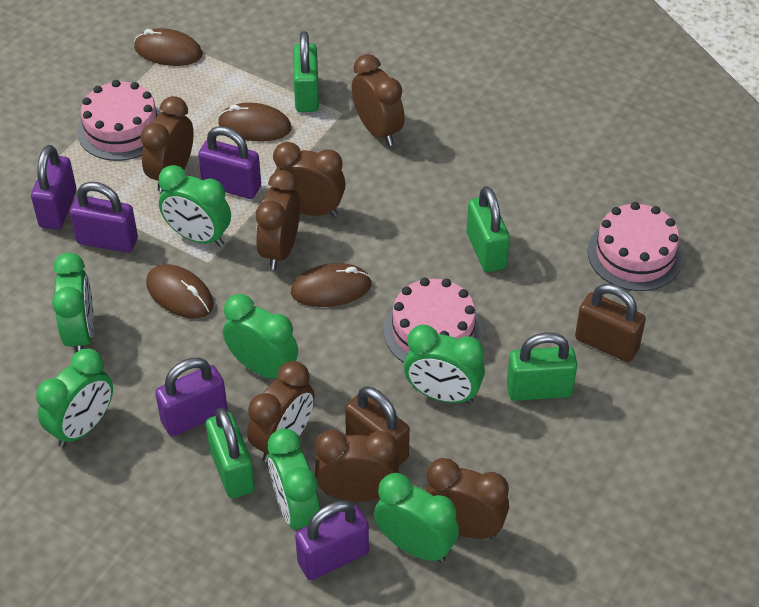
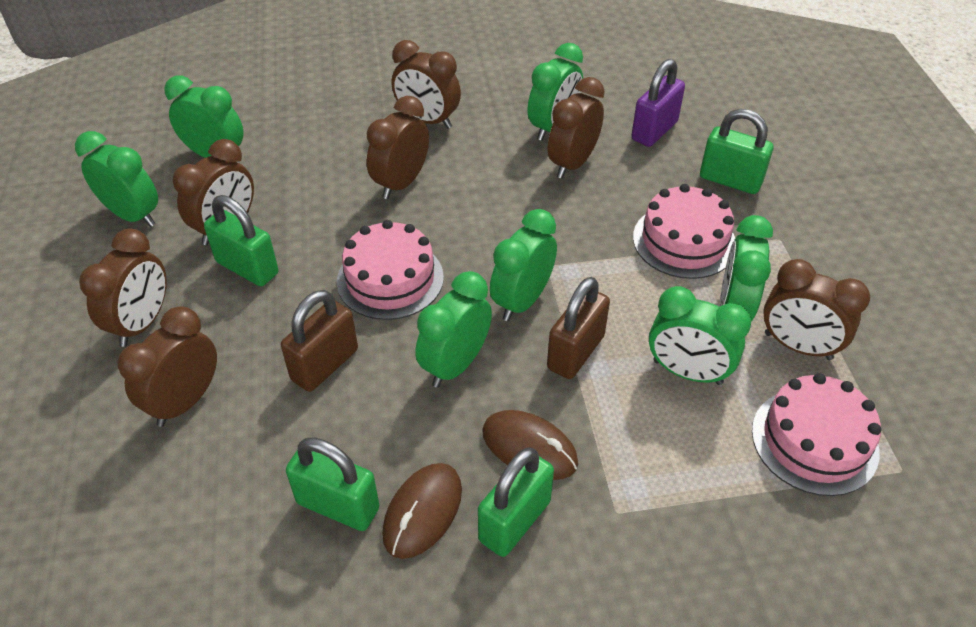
brown mouse: [134,28,203,66] [146,264,214,319] [218,103,291,142] [291,263,372,307] = 4 -> [382,463,462,559] [482,410,578,480] = 2
purple padlock: [31,145,76,230] [70,182,138,253] [155,358,228,436] [198,126,261,199] [295,500,369,580] = 5 -> [631,59,685,147] = 1

